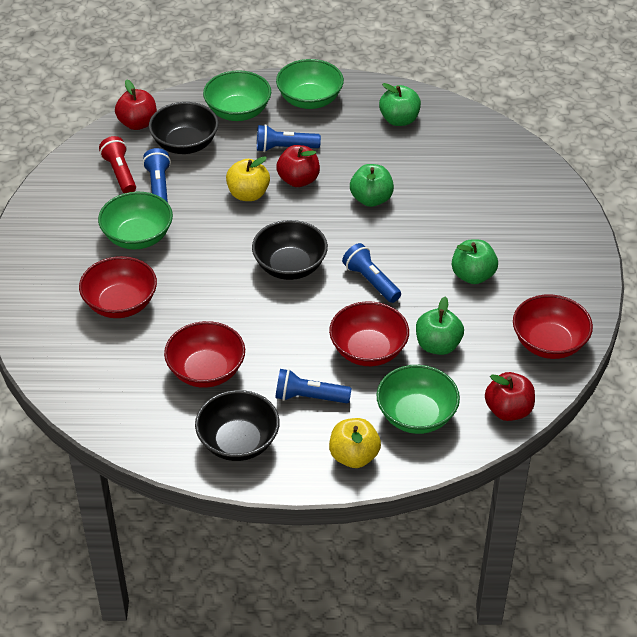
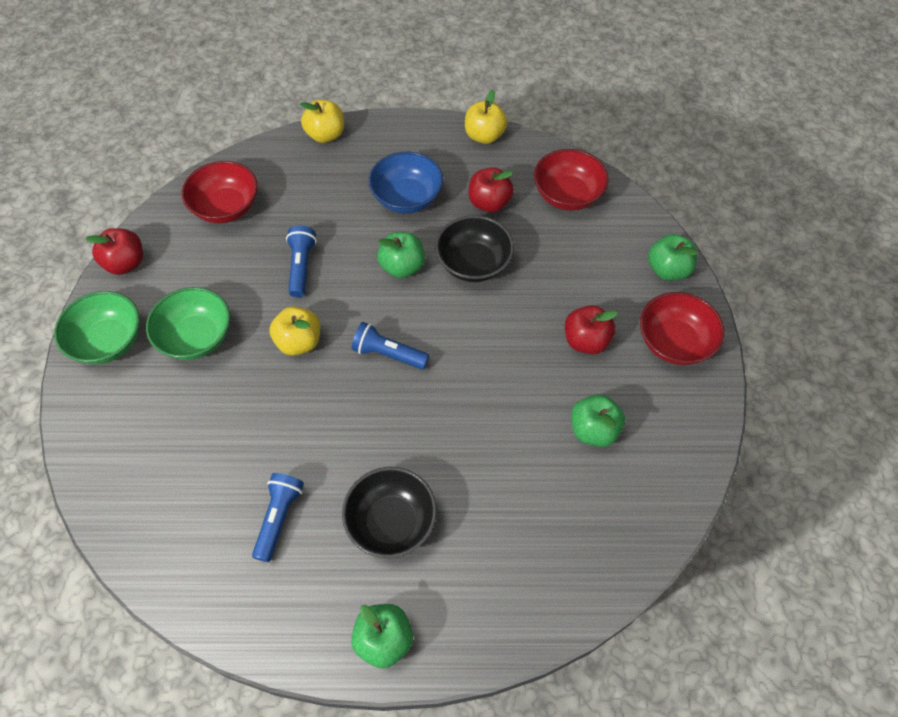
black bowl: [149,102,219,154] [195,390,280,461] [252,220,328,280] = 3 -> [342,467,437,558] [435,215,514,282] = 2
blue bowl: none = 0 -> [369,152,443,213] = 1
blue flashlight: [143,148,171,203] [257,124,321,152] [275,369,352,403] [342,243,401,303] = 4 -> [252,473,304,562] [286,226,317,297] [352,322,429,370] = 3
green bowl: [98,192,173,249] [203,70,271,121] [276,59,344,109] [376,365,460,434] = 4 -> [54,291,140,364] [146,287,230,360] = 2
red bowl: [79,256,157,318] [164,321,245,388] [329,301,409,366] [513,294,593,359] = 4 -> [182,161,258,223] [534,149,609,211] [640,292,724,365] = 3
red flashlight: [99,136,136,193] = 1 -> none = 0
yellow apple: [226,156,270,201] [329,418,381,468] = 2 -> [269,306,320,356] [300,100,344,143] [465,90,507,144] = 3

